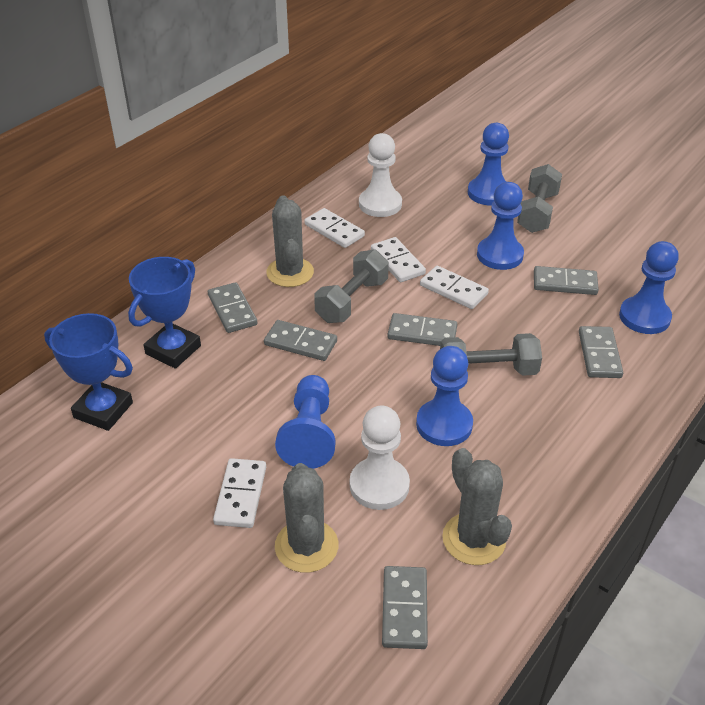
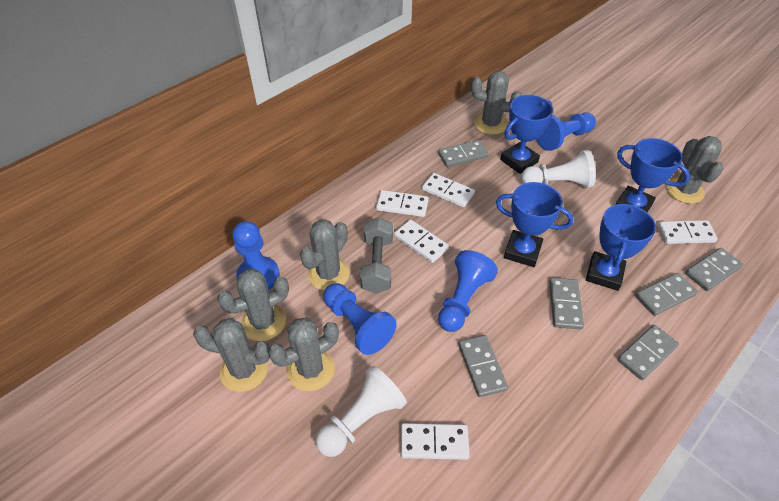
blue pawn: [275,375,335,469] [416,346,473,446] [468,123,509,206] [477,182,524,270] [619,241,679,334] = 5 -> [232,221,280,290] [323,283,397,355] [438,250,498,332] [536,112,596,151] = 4
blue trophy: [44,313,133,431] [128,257,201,369] = 2 -> [496,182,574,267] [500,95,553,174] [586,203,656,291] [615,138,690,213] = 4
grey cactus: [266,195,314,287] [275,463,338,573] [442,448,512,565] = 3 -> [193,318,270,392] [217,269,289,341] [268,317,339,391] [300,219,350,291] [471,71,522,135] [666,136,723,204] = 6
grey dumbbell: [314,249,389,323] [440,333,542,376] [517,164,562,233] = 3 -> [360,217,393,294] = 1
white domino: [213,458,266,528] [304,208,365,248] [371,237,426,282] [420,266,489,309] = 4 -> [376,190,429,217] [394,219,449,263] [401,423,470,460] [422,173,475,208] [657,220,718,244] = 5

